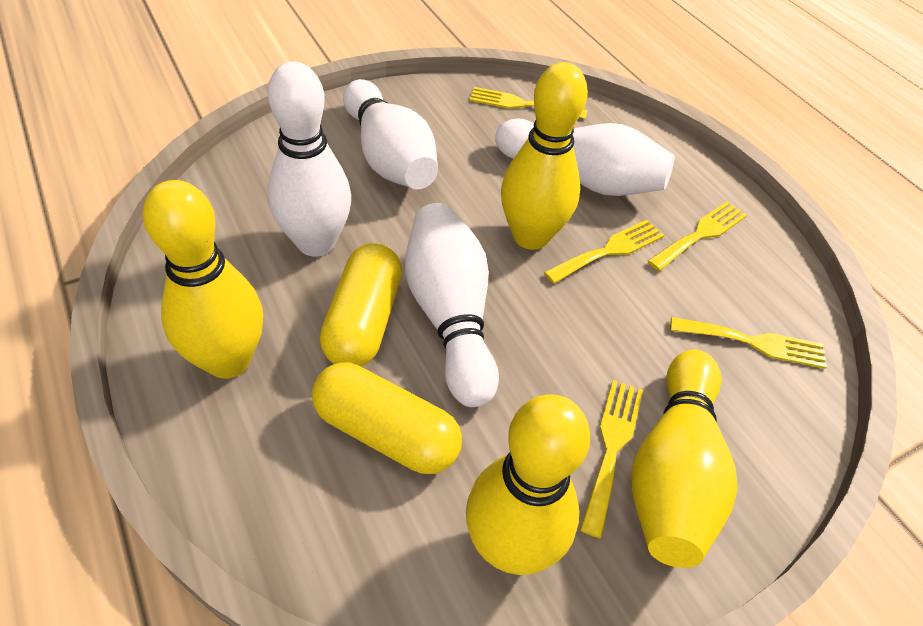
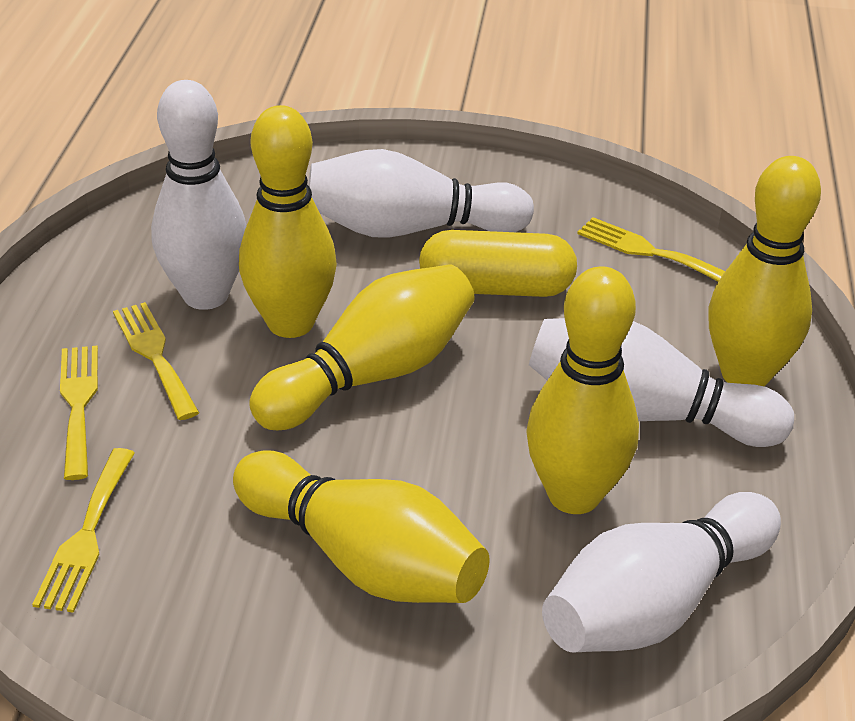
yellow bowling pin: [143,180,263,379] [466,394,590,575] [501,62,588,250] [631,349,738,568] = 4 -> [233,451,490,603] [239,105,337,338] [249,264,475,430] [526,266,639,514] [708,156,821,386] = 5
yellow capsule: [312,362,462,474] [320,243,402,366] = 2 -> [419,230,577,297] = 1
yellow fork: [470,87,587,119] [544,220,664,284] [580,380,643,538] [648,202,747,271] [670,317,827,369] = 5 -> [32,448,135,613] [60,346,98,480] [113,302,199,420] [577,217,725,282] = 4

